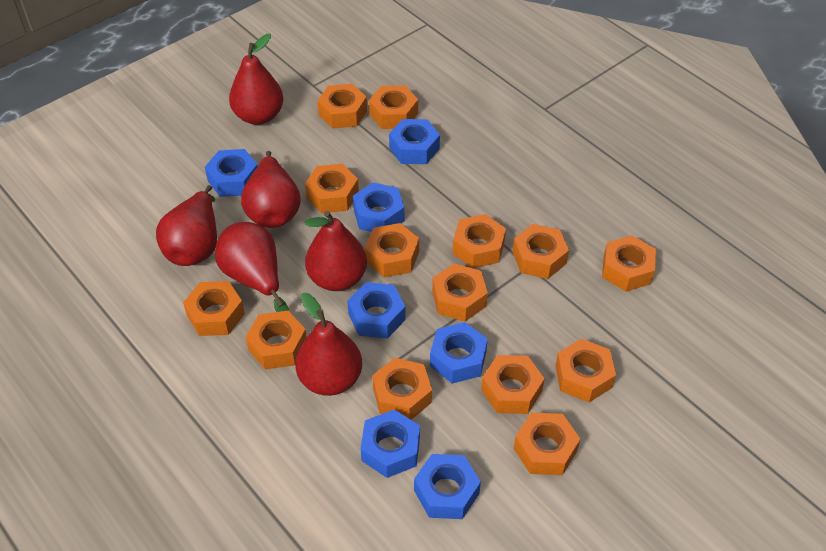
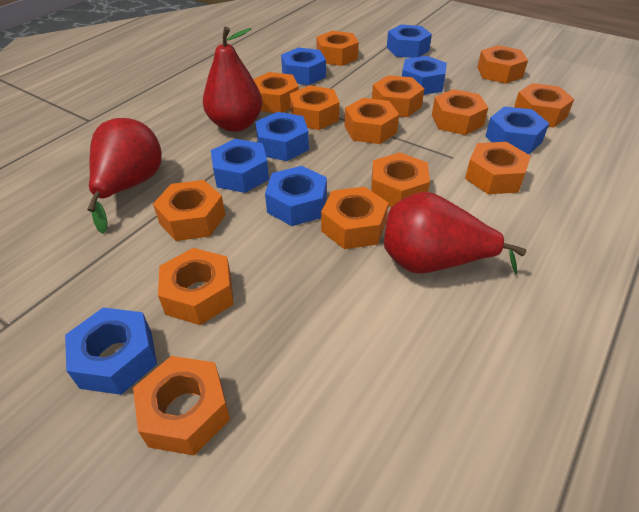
blue nut: [205,149,258,197] [347,282,406,339] [353,182,404,232] [361,409,420,478] [389,119,440,164] [414,454,481,519] [430,322,488,384] = 7 -> [65,307,157,395] [211,139,269,193] [255,112,309,161] [265,166,327,226] [281,48,326,85] [387,25,432,58] [402,56,447,95] [486,107,549,154] = 8
red pear: [156,185,217,266] [215,222,289,312] [229,34,283,125] [241,151,301,228] [295,293,362,396] [305,211,367,291] = 6 -> [87,118,162,234] [203,27,262,132] [384,192,527,274] = 3

